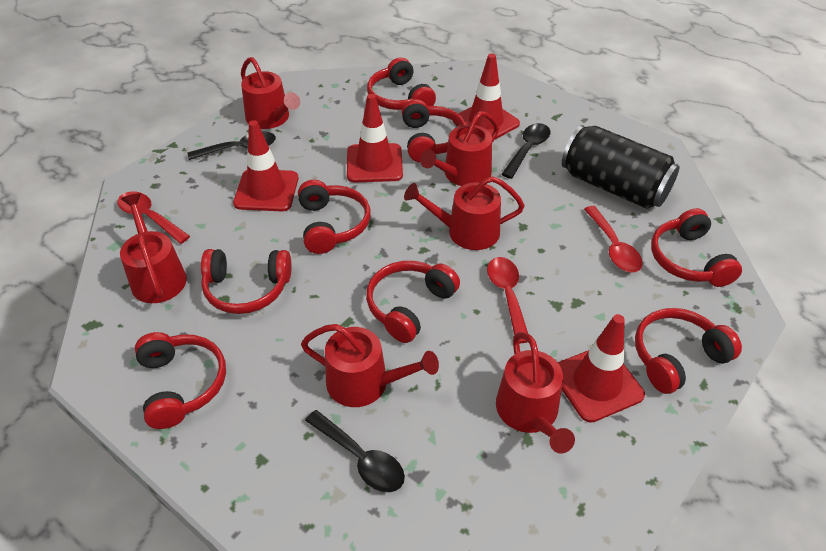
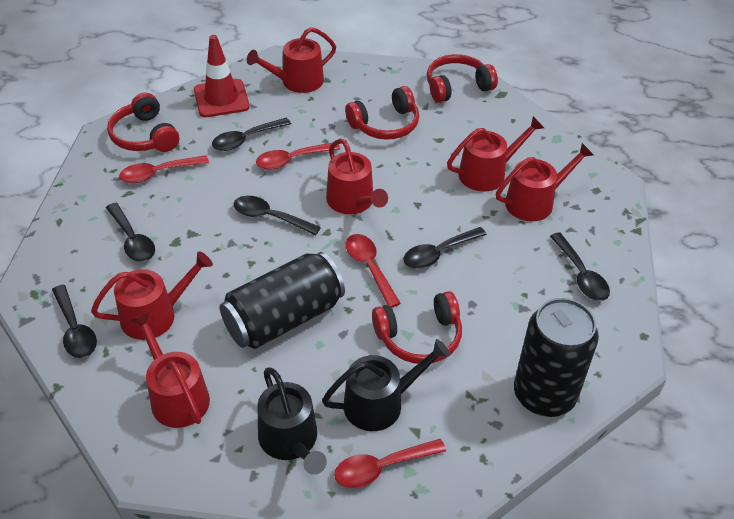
black can: [562,125,679,209] = 1 -> [220,252,345,349] [514,298,599,417] = 2
black spoon: [188,131,276,160] [305,410,405,492] [502,123,551,179] = 3 -> [52,285,97,358] [106,203,155,262] [212,118,291,151] [234,196,321,235] [403,227,487,269] [550,232,610,301] = 6
black watering can: none = 0 -> [257,367,327,475] [322,339,450,431] = 2
red headphones: [135,332,226,429] [201,249,292,314] [298,180,371,254] [366,261,460,343] [367,57,436,110] [402,99,466,162] [635,308,742,394] [651,208,742,287] = 8 -> [107,93,179,152] [345,86,419,140] [372,291,462,364] [427,54,498,103] = 4
red spoon: [118,191,190,244] [487,257,528,343] [584,206,643,272] = 3 -> [119,155,209,183] [256,143,341,170] [334,439,446,488] [346,234,401,308] = 4
red traffic cone: [233,120,298,211] [347,94,403,182] [452,54,520,139] [558,314,645,423] = 4 -> [194,35,250,117] = 1

